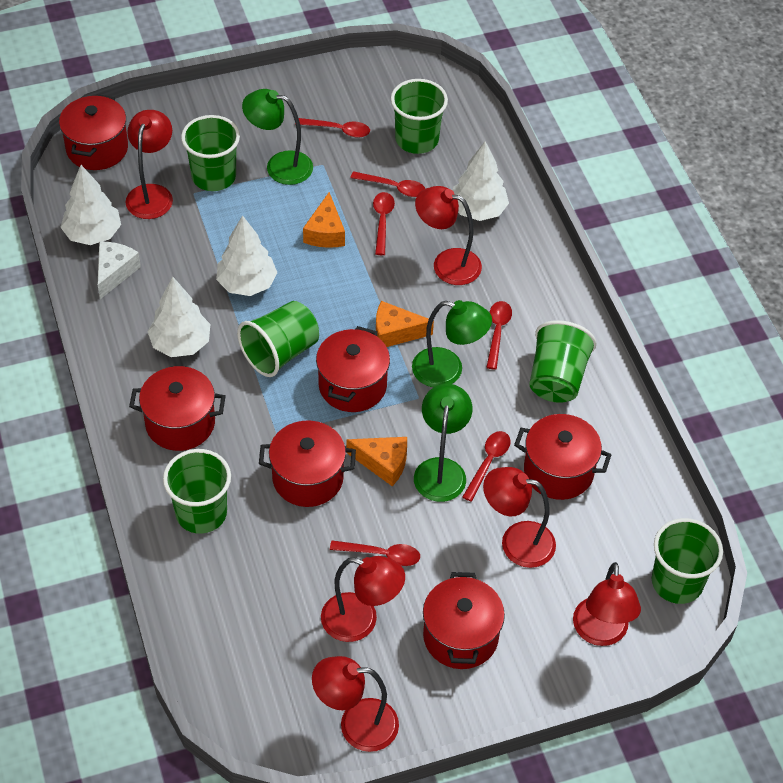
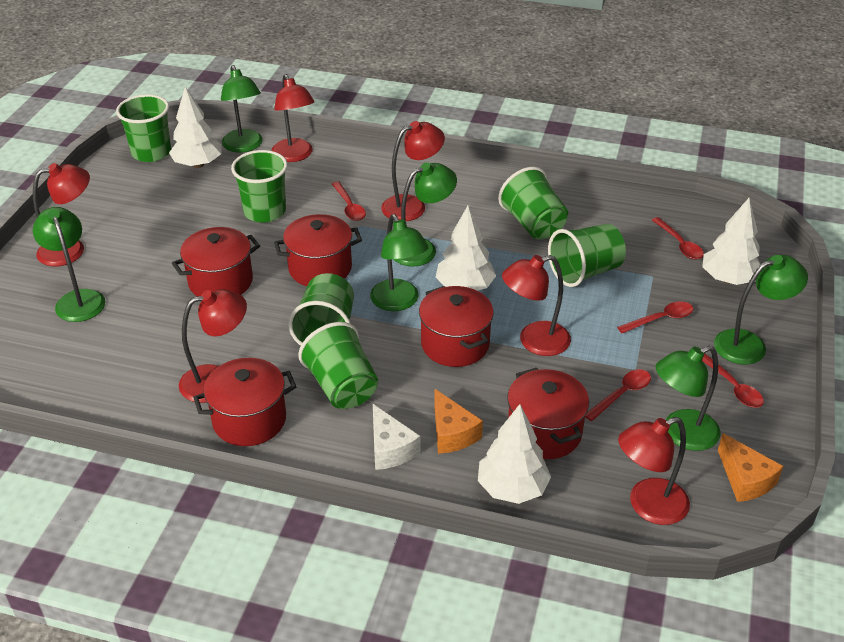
green lamp: [242,89,313,185] [412,300,492,387] [414,384,472,502] = 3 -> [33,207,105,322] [221,65,263,153] [370,214,429,311] [395,162,457,267] [656,346,720,451] [714,255,808,365] = 6
orange cheese: [303,192,345,248] [346,437,407,486] [376,301,434,347] = 3 -> [434,389,483,454] [718,433,783,502] = 2
red pot: [59,94,128,170] [129,366,226,451] [259,421,356,507] [316,326,390,412] [423,572,505,669] [514,414,611,500] = 6 -> [172,227,260,297] [193,358,296,446] [274,214,362,286] [419,286,494,367] [507,368,589,459] = 5
red spoon: [295,118,370,138] [330,540,420,566] [350,171,425,197] [373,192,395,255] [463,431,511,502] [486,301,512,369] = 6 -> [332,181,366,221] [585,369,651,421] [617,301,693,333] [652,217,704,260] [702,354,764,408] = 5

